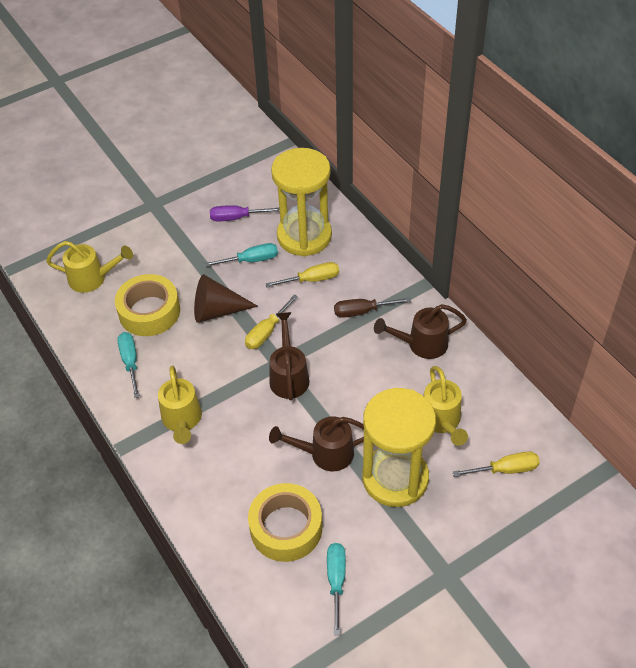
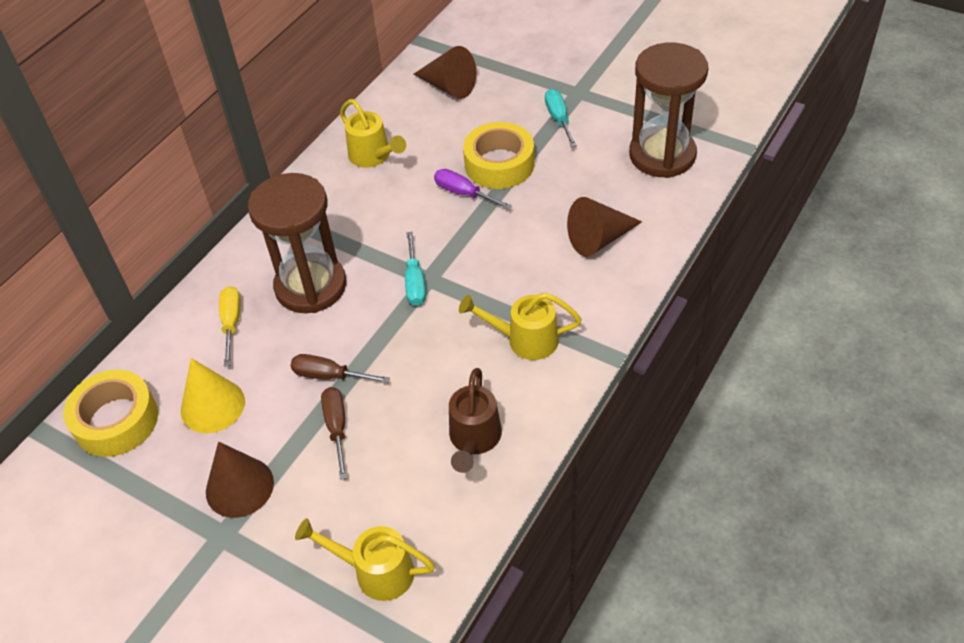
brown cone: [194,274,258,323] = 1 -> [206,442,274,518] [413,46,476,99] [567,197,642,257] = 3
brown hourglass: none = 0 -> [248,173,346,313] [629,43,708,178] = 2
brown screwdriver: [334,298,411,318] = 1 -> [291,354,390,383] [321,387,347,480] = 2
brown watering can: [269,416,364,471] [270,312,309,400] [374,304,467,359] = 3 -> [449,368,502,473] = 1
turquoise screwdriver: [117,332,140,398] [204,243,278,267] [327,543,346,635] = 3 -> [405,232,426,306] [545,89,577,147] = 2
yellow cone: none = 0 -> [181,358,245,433] = 1
yellow hourglass: [271,148,332,256] [362,388,436,507] = 2 -> none = 0
yellow screwdriver: [245,295,298,349] [265,262,339,288] [453,451,540,477] = 3 -> [219,286,240,367] = 1

